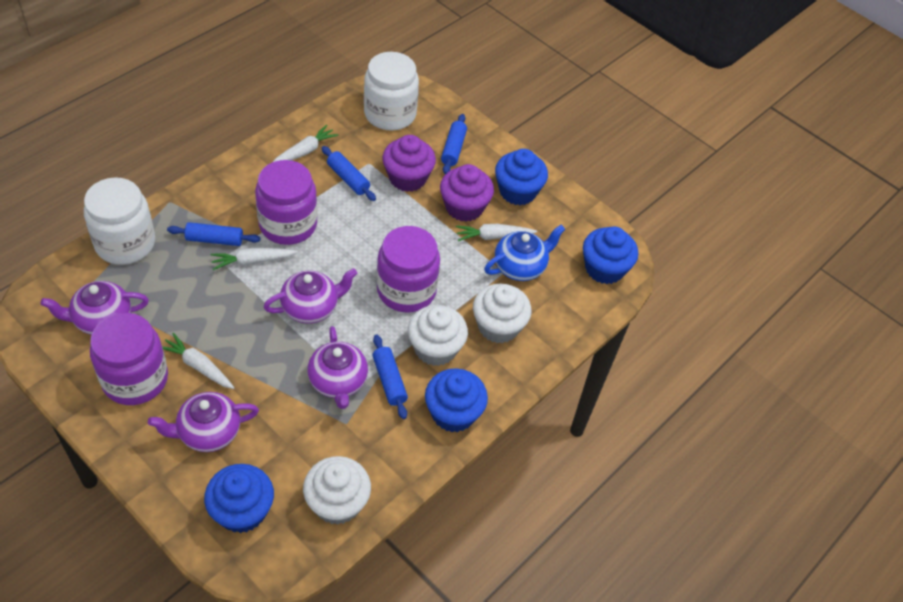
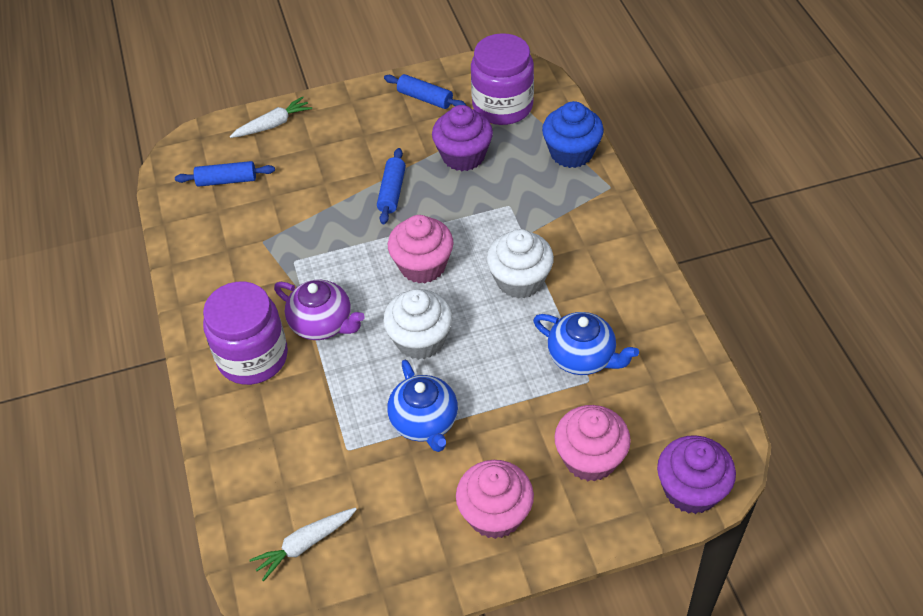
blue cupcake: [204,464,274,533] [425,368,488,432] [495,149,548,205] [583,226,638,284] = 4 -> [542,101,604,168] = 1
blue rolling pin: [167,222,261,246] [322,146,376,201] [373,335,408,419] [441,114,467,174] = 4 -> [175,161,275,187] [377,148,406,224] [384,74,466,109] = 3
blue teapot: [484,225,565,281] = 1 -> [387,360,458,452] [533,312,639,375] = 2
pink cupcake: none = 0 -> [388,215,454,283] [456,460,534,539] [554,405,631,482] = 3
purple jar: [90,313,168,405] [255,160,317,245] [377,226,440,313] = 3 -> [203,282,288,385] [471,33,534,125] = 2
purple teapot: [41,281,149,335] [148,392,259,452] [264,268,357,324] [308,326,368,409] = 4 -> [274,280,365,340] = 1
white carrot: [163,333,235,389] [211,248,298,270] [273,125,338,162] [456,224,537,241] = 4 -> [230,96,312,138] [249,507,357,581] = 2
white cupcake: [303,456,371,525] [408,305,468,366] [473,284,531,344] = 3 -> [383,289,453,360] [487,229,554,299] = 2
white jar: [84,177,155,265] [364,52,419,130] = 2 -> none = 0

